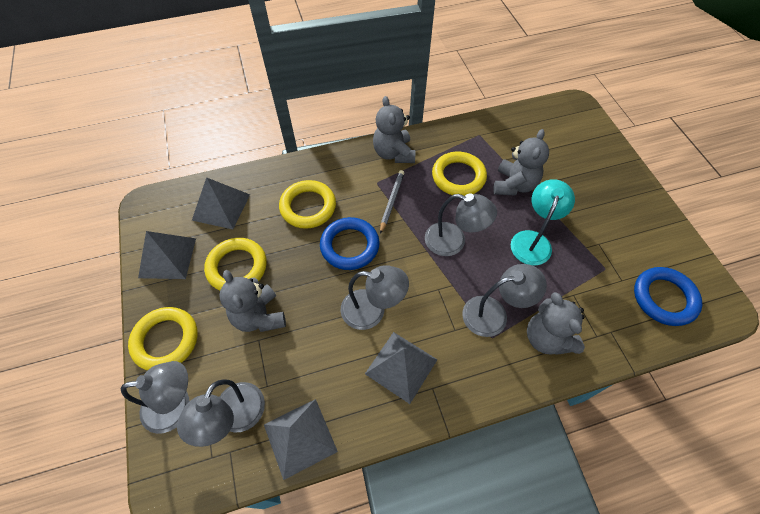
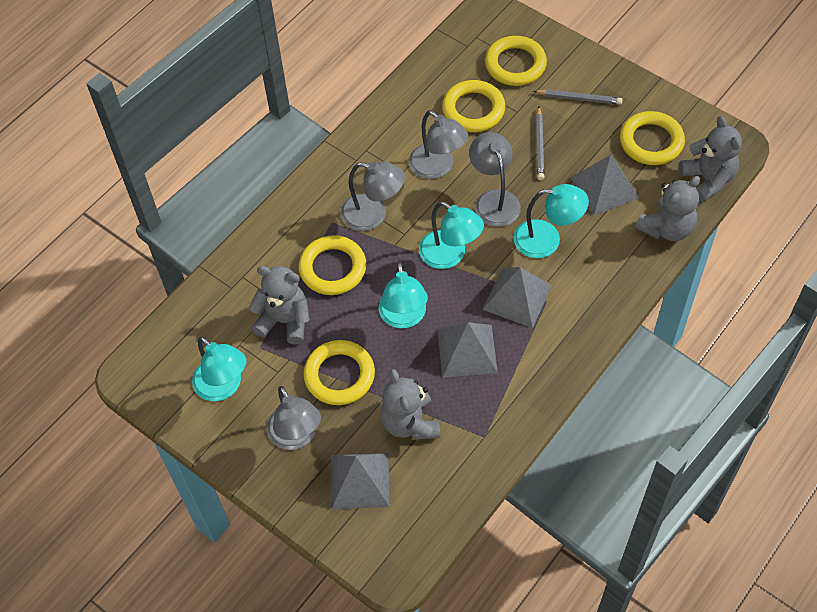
blue ring: [320,217,380,270] [634,267,702,326] = 2 -> none = 0
grey lamp: [121,361,190,434] [177,380,265,447] [341,265,409,330] [425,194,497,256] [462,264,547,337] = 5 -> [267,386,321,450] [341,161,405,231] [409,110,468,179] [469,132,521,227] = 4
grey pencil: [380,170,404,234] = 1 -> [533,89,623,105] [536,106,545,180] = 2
turquoise lamp: [511,179,575,265] = 1 -> [192,337,246,401] [379,262,428,328] [419,201,484,269] [513,184,589,258] = 4
yellow ring: [128,307,198,370] [204,238,267,290] [279,180,336,229] [432,152,487,196] = 4 -> [299,235,366,295] [303,340,375,405] [442,80,505,132] [485,36,547,86] [620,111,685,165] = 5

